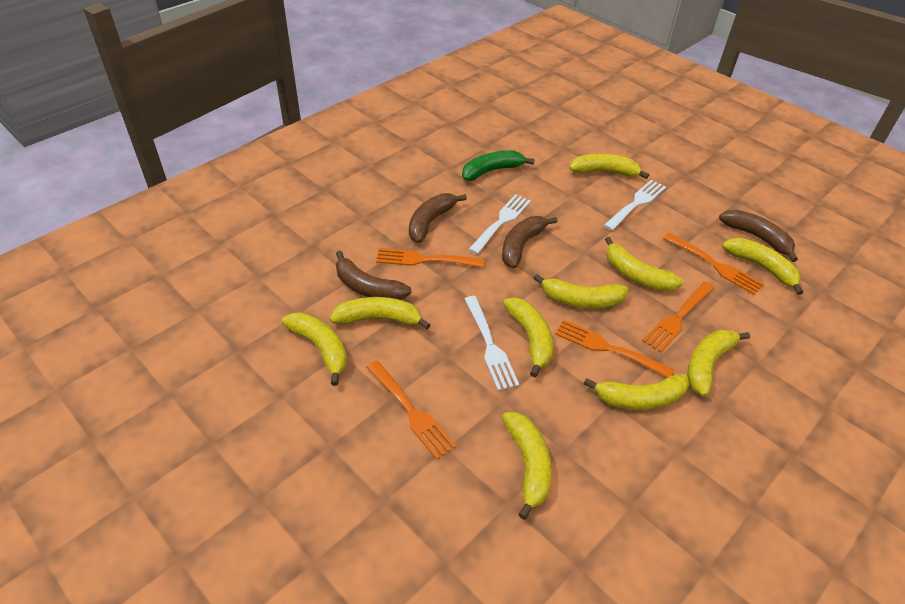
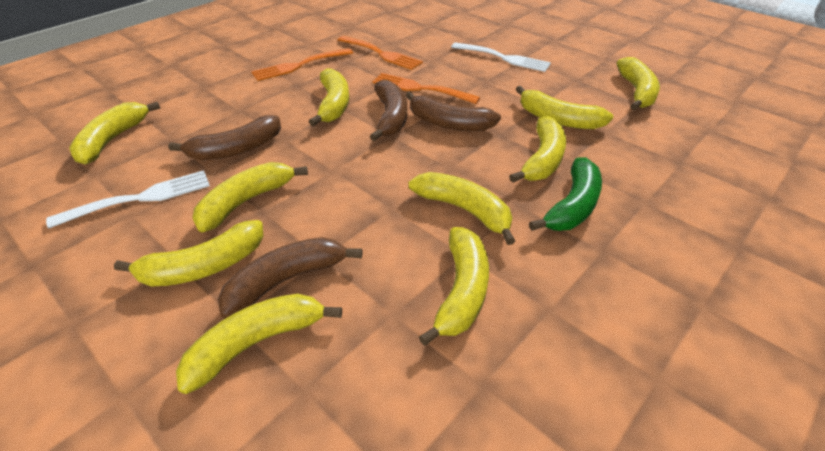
orange fork: [367,360,457,460] [376,248,484,267] [555,320,674,378] [642,282,714,353] [663,233,764,295] = 5 -> [251,48,353,81] [337,36,423,70] [372,73,480,104] = 3
white fork: [464,296,519,391] [468,194,531,254] [604,180,666,231] = 3 -> [46,170,210,228] [451,42,551,72] = 2

